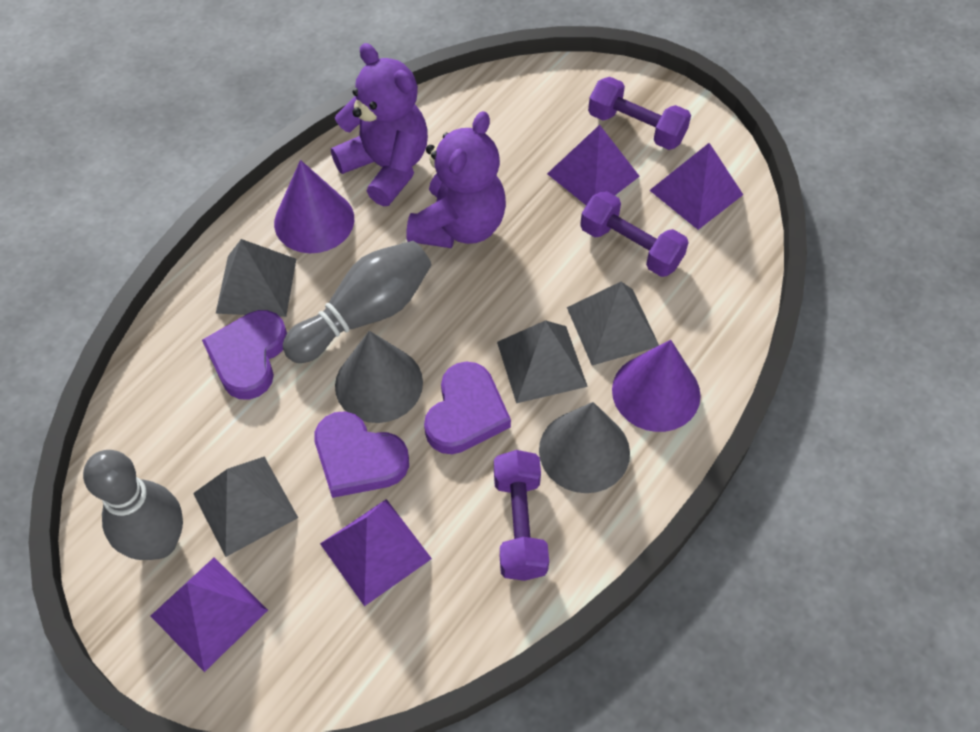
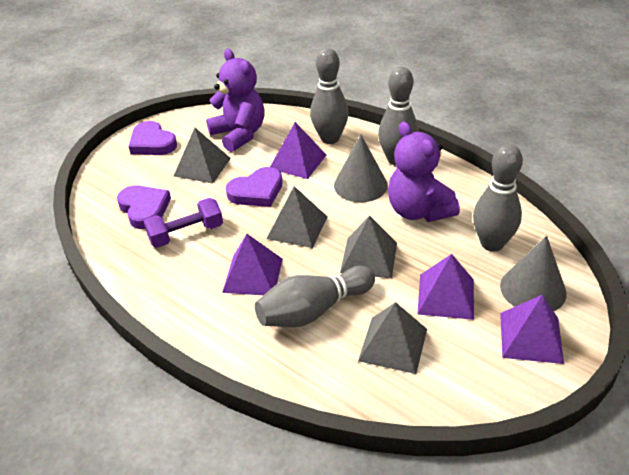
grey bowling pin: [83,450,183,560] [283,241,432,363] = 2 -> [255,266,375,327] [310,48,349,144] [378,67,419,165] [473,144,523,252] = 4
purple cone: [274,160,354,253] [612,340,701,432] = 2 -> none = 0
purple dumbbell: [494,450,549,581] [580,191,689,277] [588,77,691,150] = 3 -> [144,198,223,248] = 1

